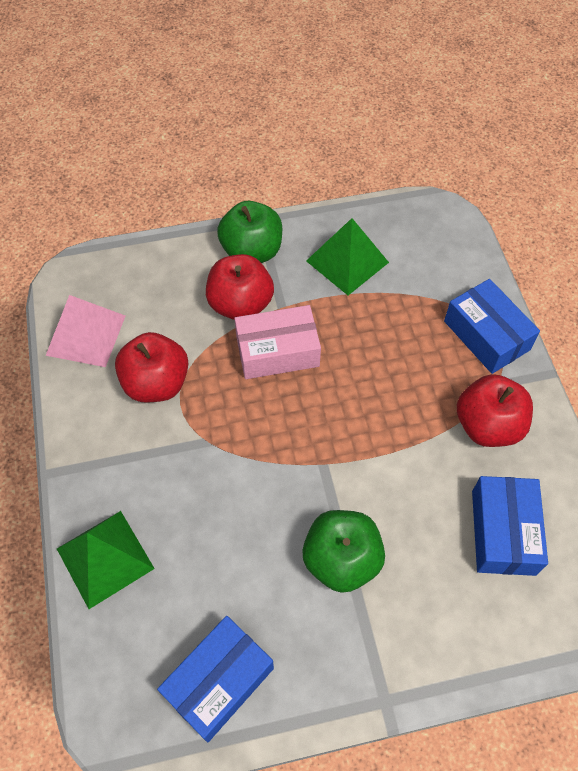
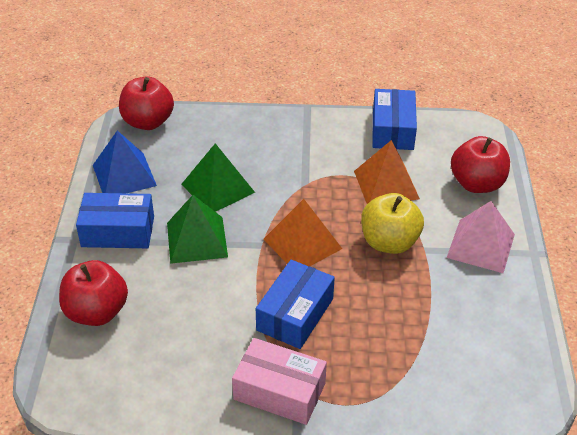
blue pyramid: none = 0 -> [93,131,157,193] = 1
green apple: [217,201,282,263] [302,510,385,593] = 2 -> none = 0
orange pyramid: none = 0 -> [263,199,342,266] [354,140,420,204] = 2
yellow apple: none = 0 -> [361,193,424,254] = 1

